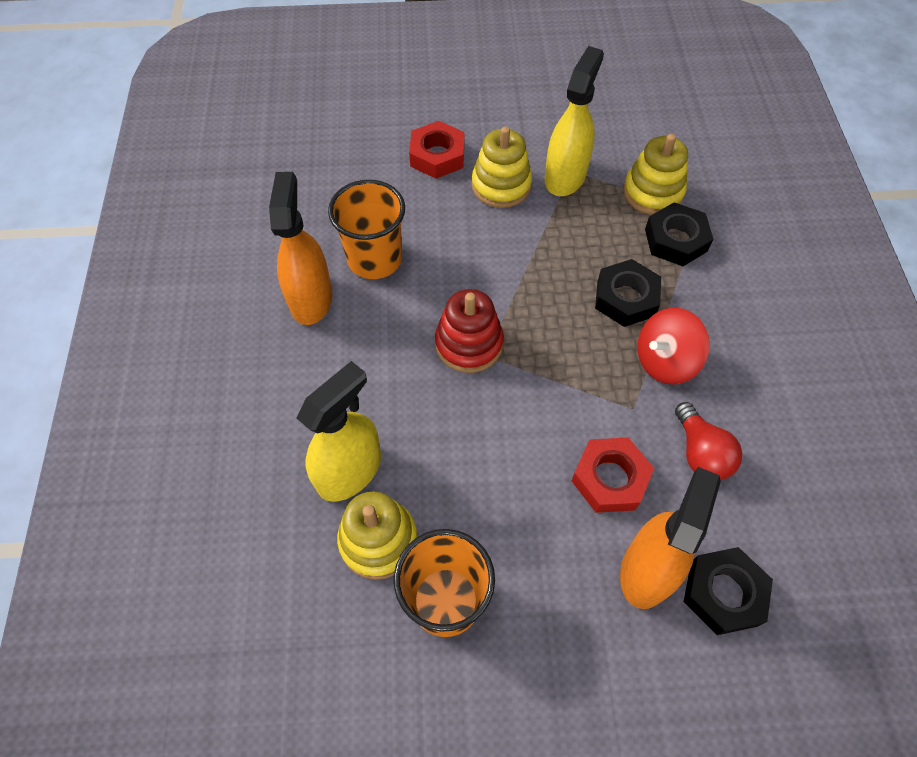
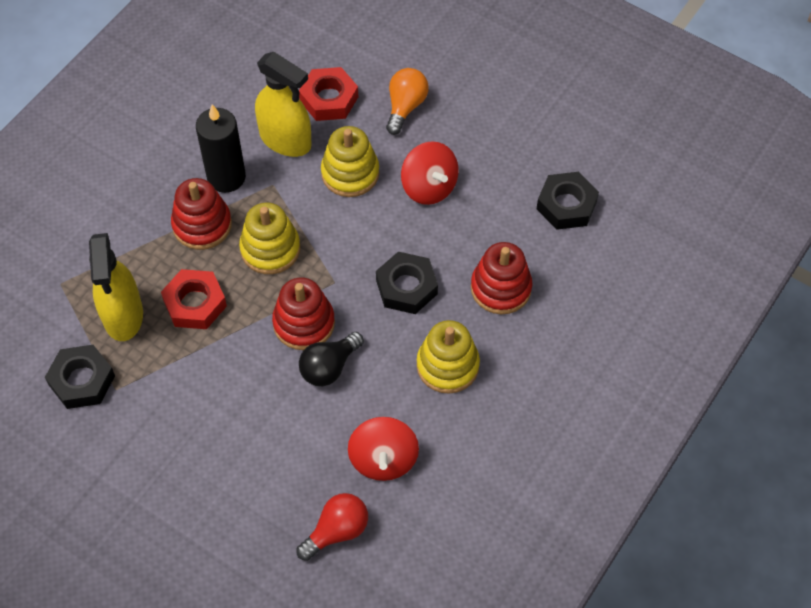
black candle: none = 0 -> [196,105,246,193] = 1
black light bulb: none = 0 -> [299,332,364,386] = 1
orange cup: [328,180,405,279] [394,529,495,637] = 2 -> none = 0
orange light bulb: none = 0 -> [386,68,429,135] = 1
orange spray bottle: [269,172,332,325] [620,467,721,609] = 2 -> none = 0
red spinning top: [638,308,710,385] = 1 -> [348,417,419,481] [401,141,459,205] = 2
red stacking toy: [435,289,504,373] = 1 -> [171,178,232,250] [272,277,335,350] [471,242,532,314] = 3

